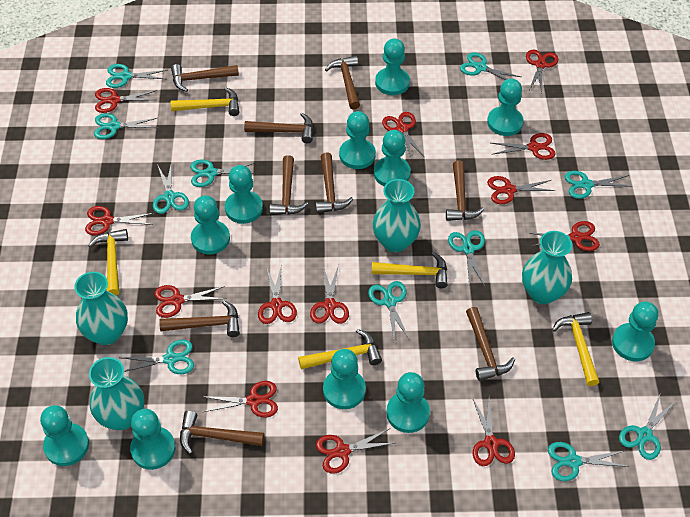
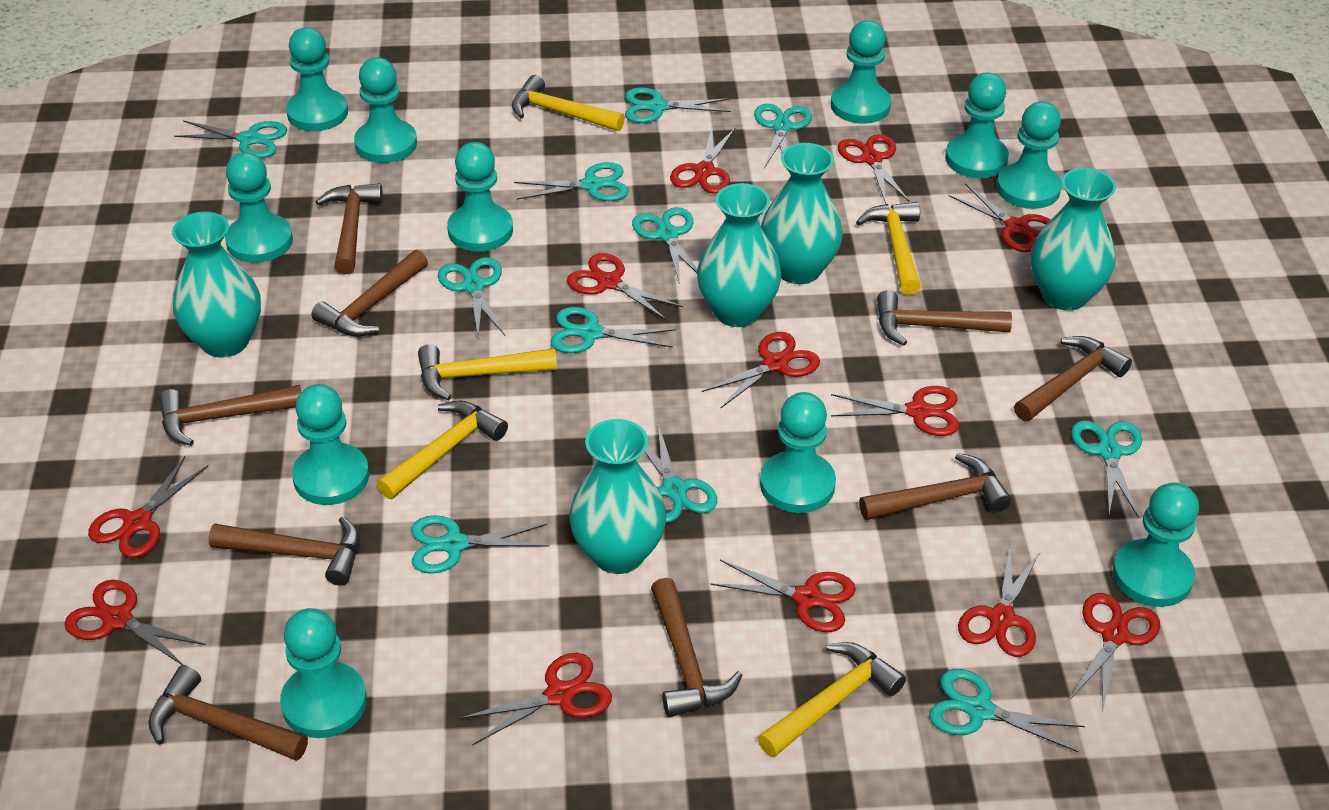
red scissors: [85,206,154,235] [95,88,157,113] [154,285,227,318] [201,381,278,418] [258,264,297,324] [310,265,349,324] [316,429,394,474] [382,112,425,158] [472,397,515,466] [487,176,556,204] [491,133,555,160] [526,50,558,92] [529,221,600,251] = 13 -> [64,580,206,665] [88,457,208,558] [459,653,612,745] [567,253,683,320] [670,127,736,194] [702,332,820,409] [711,560,856,632] [831,386,959,436] [838,134,910,204] [949,183,1051,252] [958,546,1041,657] [1071,593,1160,713] = 12
turquoise vase: [74,272,128,345] [89,357,144,430] [373,179,421,252] [522,231,572,304] = 4 -> [172,212,261,358] [569,419,667,574] [697,183,782,327] [761,143,843,284] [1031,168,1116,310] = 5

